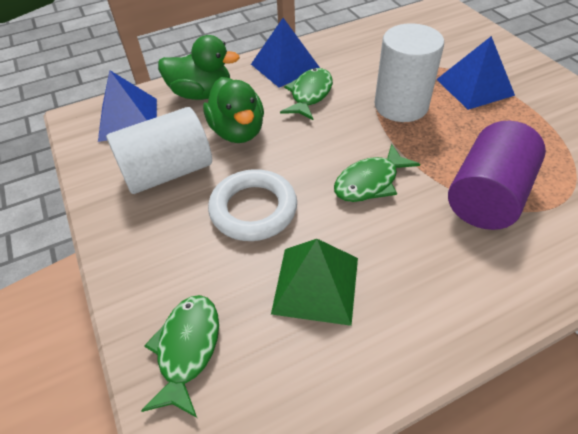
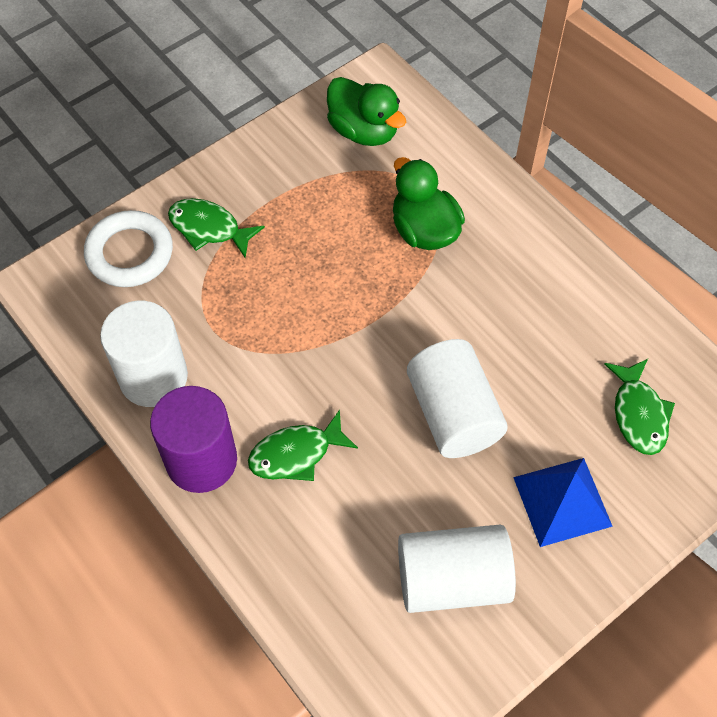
blue pyramid: [98,70,157,142] [251,18,320,88] [436,36,515,110] = 3 -> [513,458,613,547] = 1
green pyramid: [271,239,358,326] = 1 -> none = 0
white cylinder: [106,107,212,194] [374,23,444,122] = 2 -> [100,301,188,407] [398,525,516,613] [407,339,508,458] = 3

